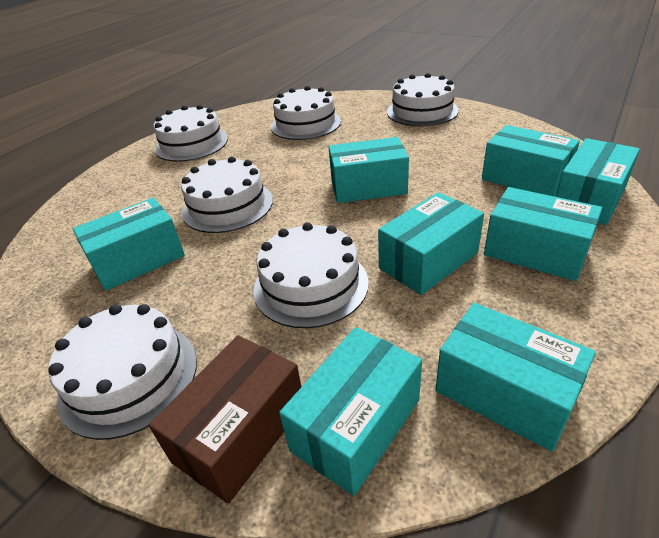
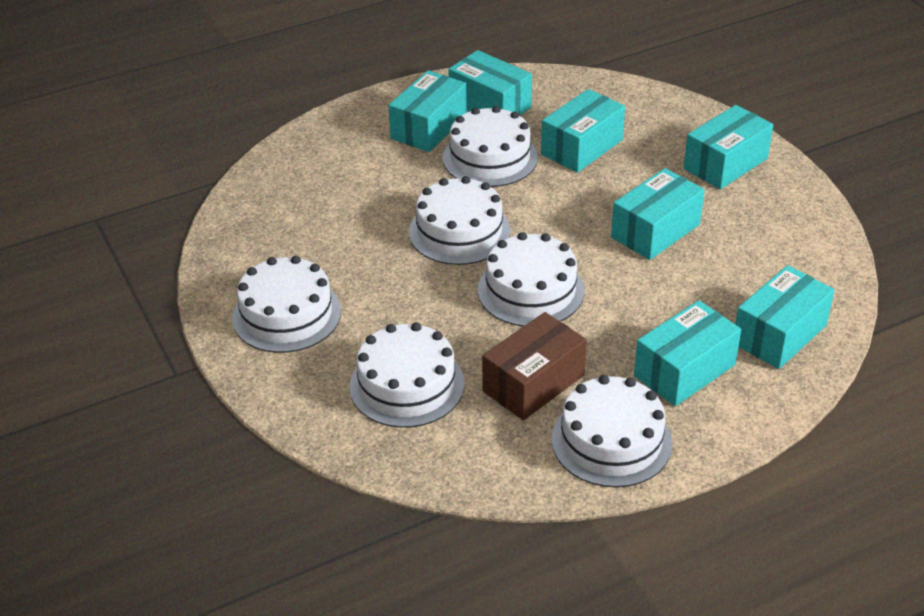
turquoise box: [73,198,185,291] [279,327,422,496] [329,137,409,203] [378,192,484,295] [435,303,596,451] [482,125,580,197] [484,187,602,281] [556,138,640,225] = 8 -> [388,70,467,152] [448,50,532,116] [541,89,625,173] [611,168,705,260] [634,300,741,406] [684,105,773,189] [735,265,835,369] = 7

